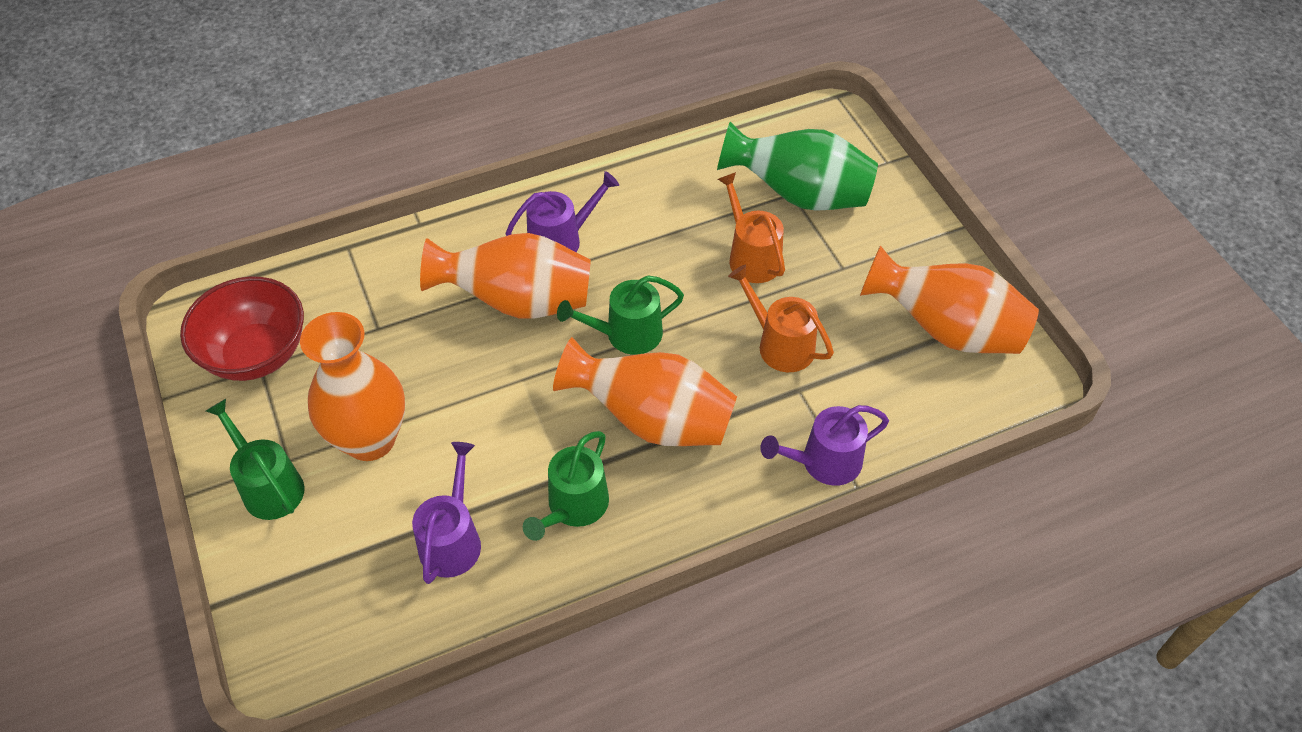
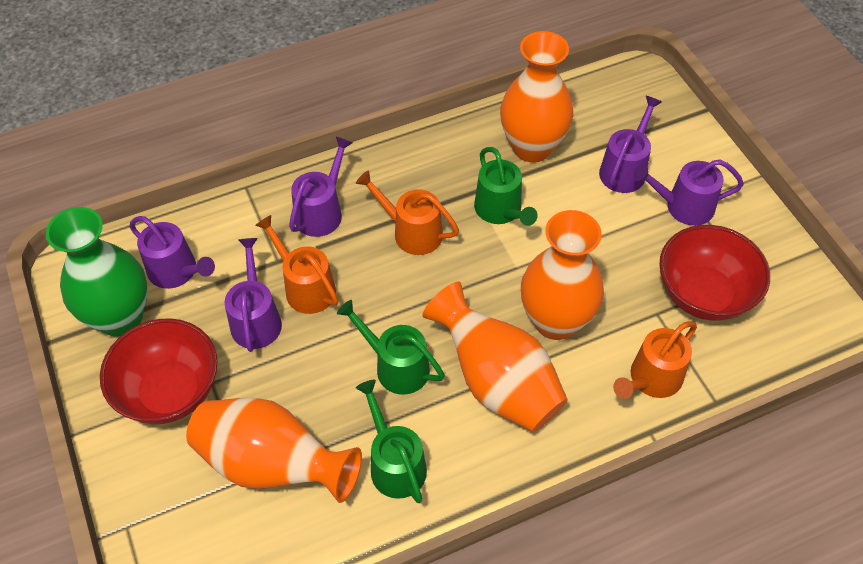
orange watering can: [718,172,785,283] [728,265,834,372] = 2 -> [255,215,338,314] [356,170,459,255] [613,321,697,399] = 3
purple watering can: [412,442,481,584] [505,171,619,252] [760,405,889,486] = 3 -> [129,216,215,289] [225,238,282,352] [289,137,352,237] [599,96,662,193] [633,159,744,226] = 5
red bowl: [180,276,304,381] = 1 -> [100,318,218,424] [659,225,770,321] = 2

